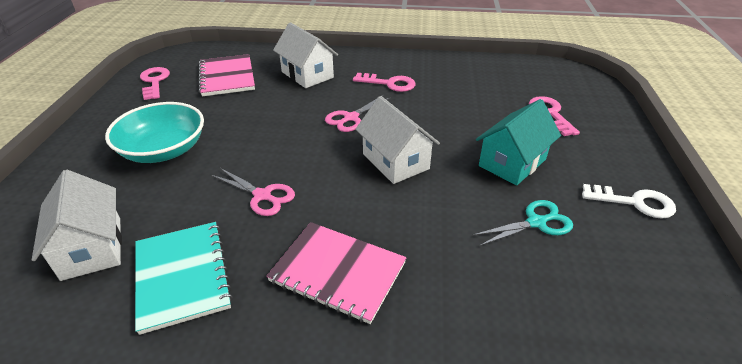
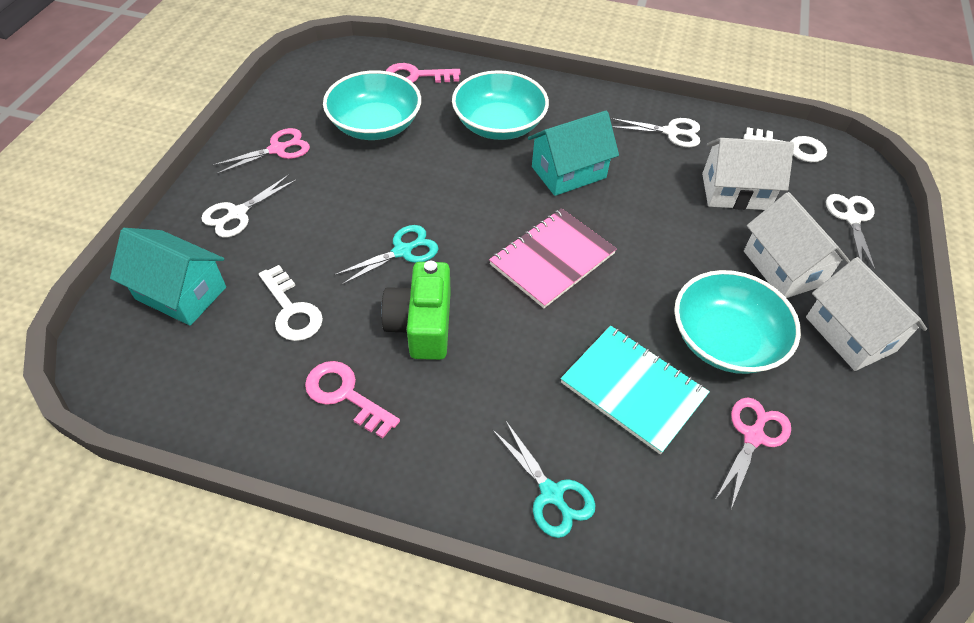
green camera: none = 0 -> [381,261,451,360] = 1
pink key: [140,67,170,100] [353,73,416,92] [529,96,580,136] = 3 -> [305,361,400,439] [386,63,461,83] = 2
pink notebook: [199,54,255,96] [266,222,406,324] = 2 -> [489,208,617,308] = 1
turquoise bowl: [105,102,204,163] = 1 -> [323,70,421,140] [452,70,549,140] [674,270,801,374] = 3
turquoise house: [476,99,561,185] = 1 -> [110,228,226,326] [528,111,619,196] = 2
turquoise scissors: [472,200,573,246] = 1 -> [334,225,438,286] [492,420,595,538] = 2
white key: [582,184,676,219] = 1 -> [259,265,323,341] [744,127,827,162] = 2
white scissors: none = 0 -> [201,175,297,238] [610,118,700,147] [826,194,875,270] = 3

